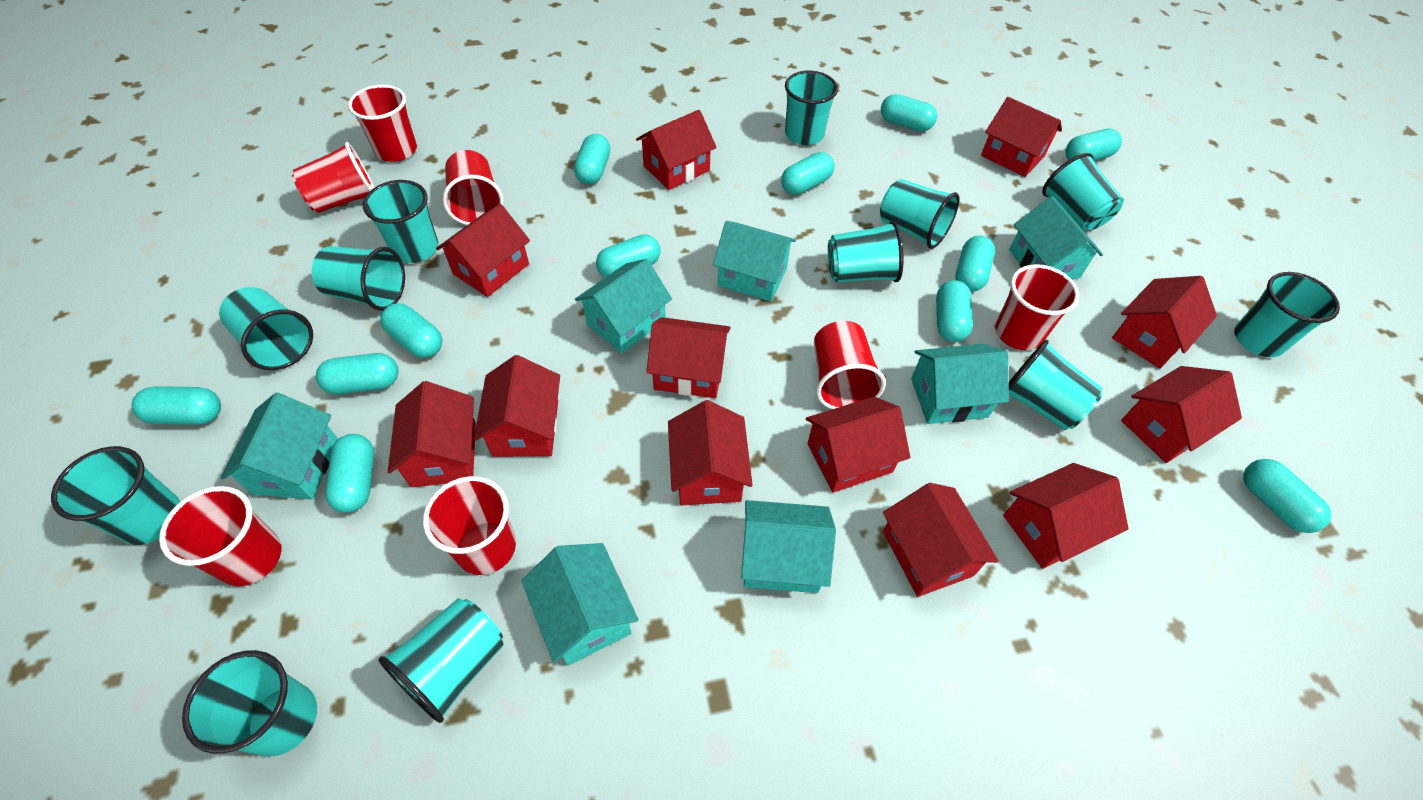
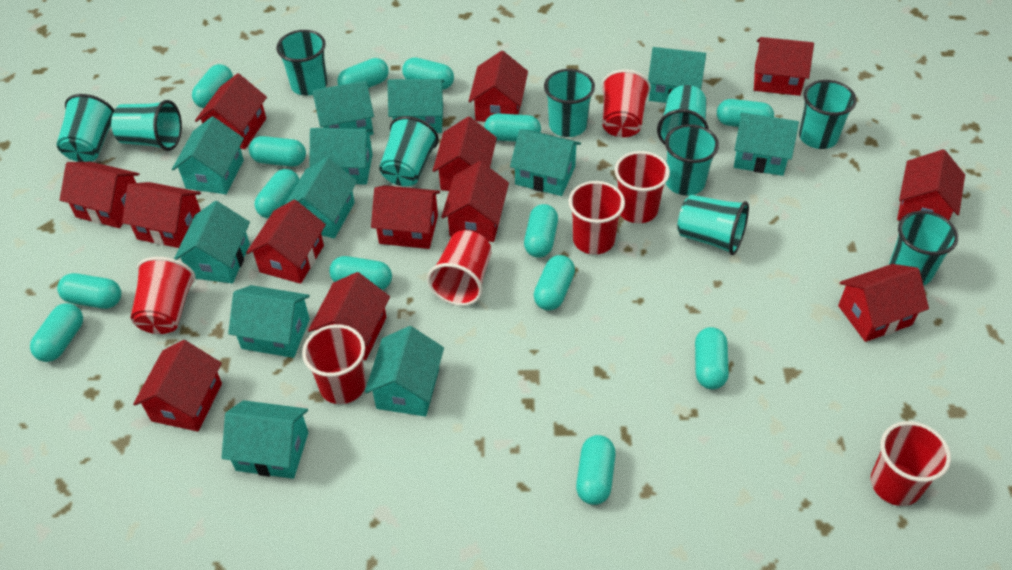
red house: [388,381,476,487] [436,204,530,297] [474,355,560,457] [636,110,717,190] [646,317,731,398] [668,400,753,505] [806,397,910,493] [883,483,999,597] [981,97,1062,177] [1003,463,1128,569] [1112,276,1217,369] [1121,366,1242,463] = 12 -> [60,162,139,228] [122,182,201,248] [133,340,222,432] [195,73,267,149] [246,200,326,284] [308,272,390,360] [371,185,440,249] [433,117,497,191] [441,161,509,242] [469,51,528,122] [754,37,814,96] [838,264,929,342] [897,149,965,221] = 13
turquoise capsule: [131,386,221,425] [316,353,399,395] [325,434,374,513] [380,303,443,358] [574,134,610,185] [596,234,660,278] [781,152,834,195] [881,94,937,132] [936,280,973,342] [955,236,995,292] [1066,128,1122,161] [1243,459,1331,533] = 12 -> [30,303,83,362] [57,273,121,309] [192,64,233,108] [249,136,306,167] [254,169,299,218] [329,256,392,290] [337,58,389,88] [402,57,454,90] [484,113,541,142] [524,204,558,258] [534,255,575,311] [576,435,616,505] [695,327,729,390] [717,99,774,127] = 14
turquoise cup: [51,446,180,545] [182,650,317,757] [219,287,313,370] [312,246,405,311] [363,180,438,263] [378,598,504,723] [785,70,838,145] [828,221,904,283] [880,179,960,249] [1009,340,1103,430] [1042,153,1124,231] [1234,272,1340,357] = 12 -> [57,94,114,162] [111,100,182,151] [276,30,328,96] [379,116,439,186] [544,69,595,137] [657,85,709,145] [665,124,719,196] [677,195,749,255] [799,80,857,149] [889,211,958,285] = 10
turquoise house: [221,393,338,500] [522,543,639,666] [575,259,672,354] [713,221,796,302] [741,500,836,593] [911,344,1009,424] [1009,196,1103,280] = 7 -> [172,117,244,194] [174,201,250,283] [222,400,308,479] [228,285,310,358] [284,157,357,238] [309,128,373,185] [312,80,374,135] [365,326,444,416] [388,79,445,133] [510,129,581,196] [648,47,706,103] [734,113,799,176] = 12

